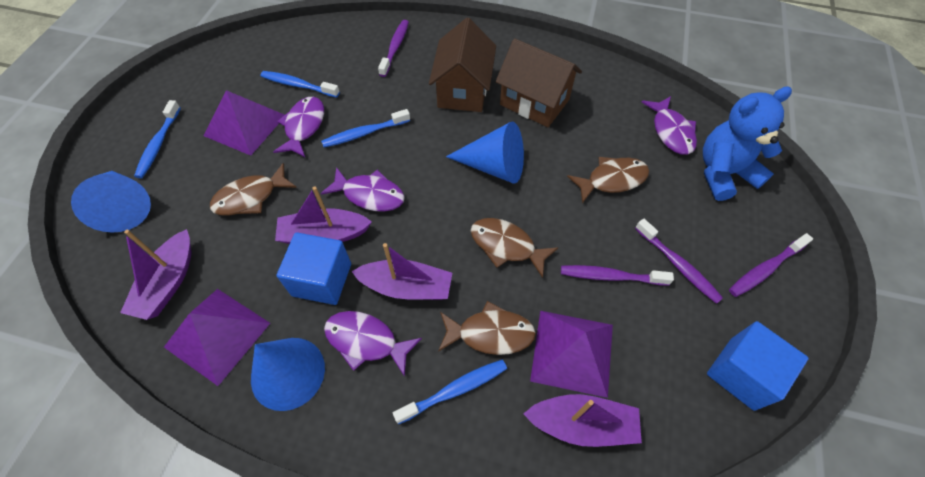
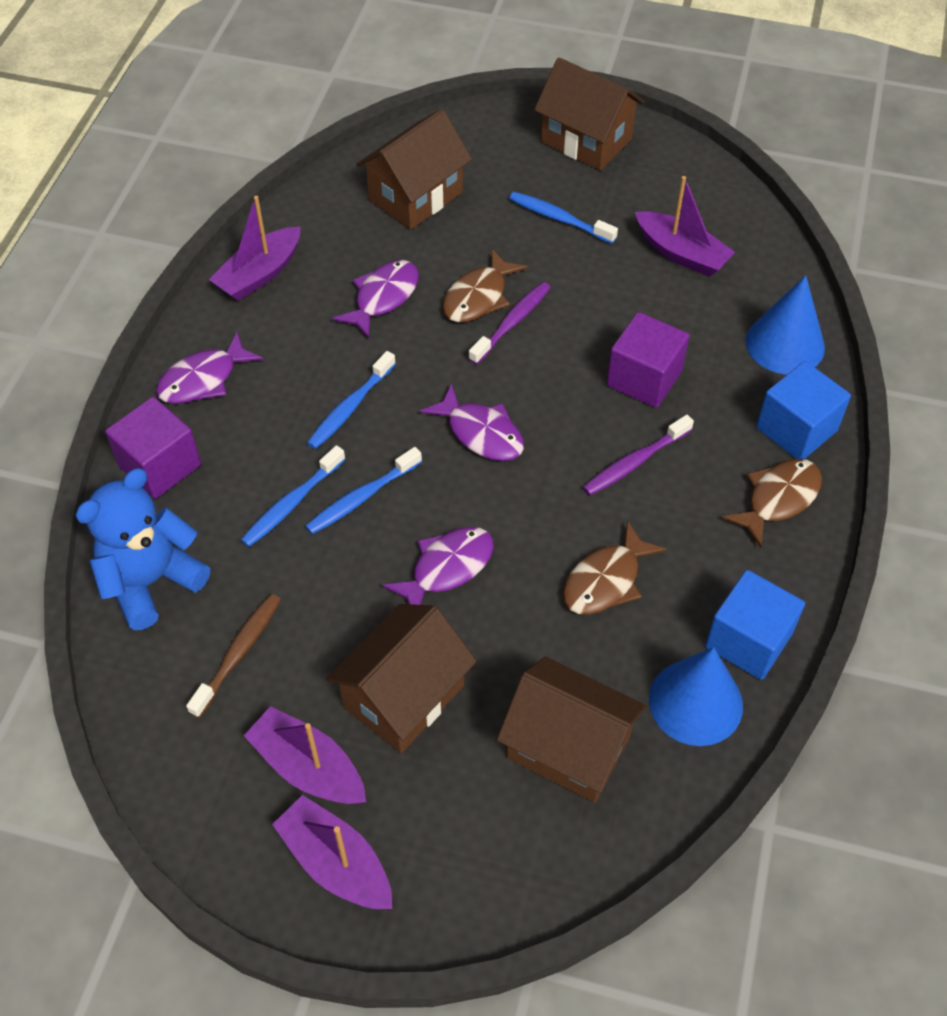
blue cone: [71,171,151,233] [251,338,325,411] [446,121,524,184] = 3 -> [649,647,743,746] [746,275,825,375] = 2
brown fish: [210,163,297,215] [438,301,536,355] [471,218,558,278] [567,157,649,204] = 4 -> [443,249,528,322] [563,521,667,615] [722,459,822,548] = 3
brown house: [429,18,496,112] [496,38,582,127] = 2 -> [326,604,477,753] [356,109,472,230] [497,657,646,803] [534,58,645,171] = 4
brown toothbrush: none = 0 -> [186,594,281,718] = 1
purple cube: none = 0 -> [105,397,201,499] [607,312,690,408] = 2
purple pyramid: [164,289,270,386] [204,90,284,156] [530,311,613,398] = 3 -> none = 0
purple toothbrush: [378,20,409,77] [561,265,674,286] [635,219,723,304] [729,233,813,297] = 4 -> [468,282,551,365] [583,415,694,496] = 2

